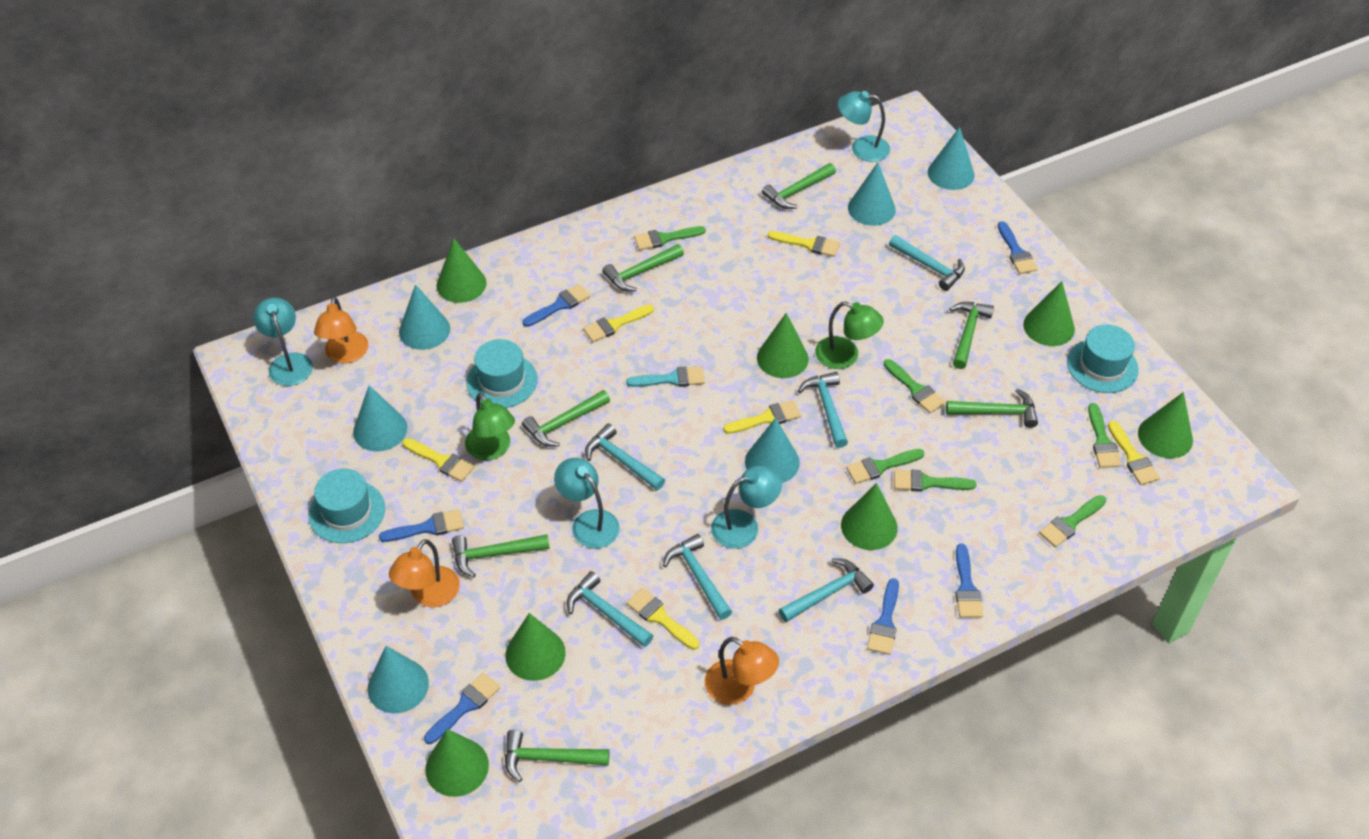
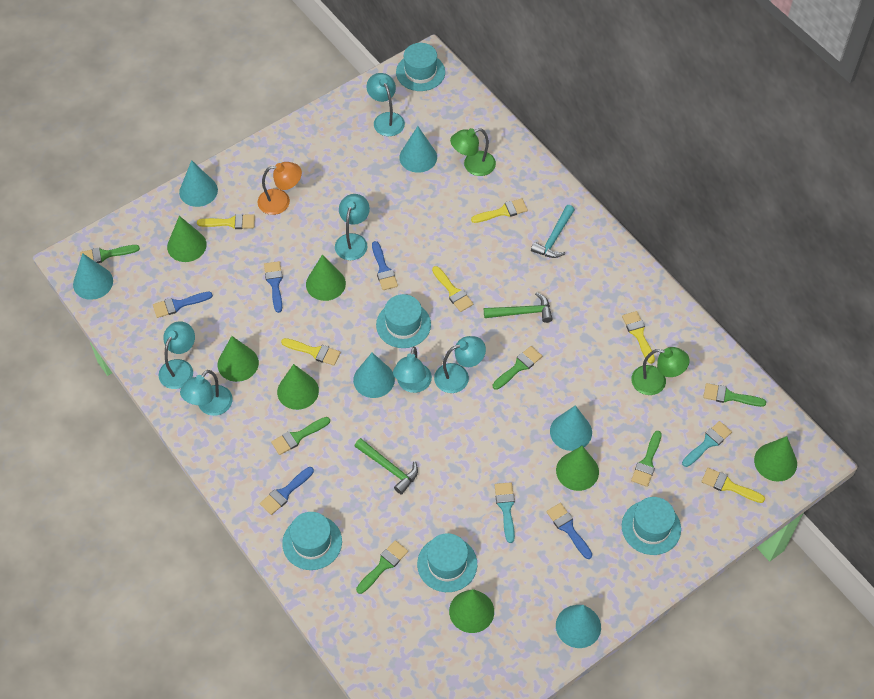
blue brush: [379,509,464,542] [424,673,500,744] [523,284,590,327] [867,578,899,655] [955,544,983,618] [998,221,1038,274] = 6 -> [153,292,213,318] [260,467,314,515] [264,261,283,313] [372,241,398,290] [546,503,592,559] = 5
green hammer: [452,534,550,577] [505,730,610,782] [522,390,610,447] [602,244,684,292] [762,163,836,209] [946,389,1038,428] [949,302,994,369] = 7 -> [355,438,418,494] [484,292,553,323] = 2
orange lamp: [314,296,368,363] [389,539,460,607] [705,637,779,705] = 3 -> [258,162,302,215] = 1
turquoise brush: [626,366,705,387] = 1 -> [494,482,515,543] [682,421,732,467] = 2
turquoise hammer: [567,571,653,647] [585,423,665,490] [663,534,732,620] [779,558,874,622] [798,372,848,448] [889,235,965,291] = 6 -> [531,205,575,258] = 1
turquoise hat: [309,469,385,543] [466,339,538,408] [1067,325,1139,393] = 3 -> [282,512,342,570] [376,294,431,348] [396,43,445,91] [417,533,477,592] [622,497,681,555] = 5
turquoise lamp: [253,298,313,386] [554,458,620,548] [711,466,782,549] [838,91,890,162] = 4 -> [159,321,195,389] [180,370,233,416] [335,194,370,260] [367,73,405,136] [393,347,432,393] [434,336,486,393] = 6

